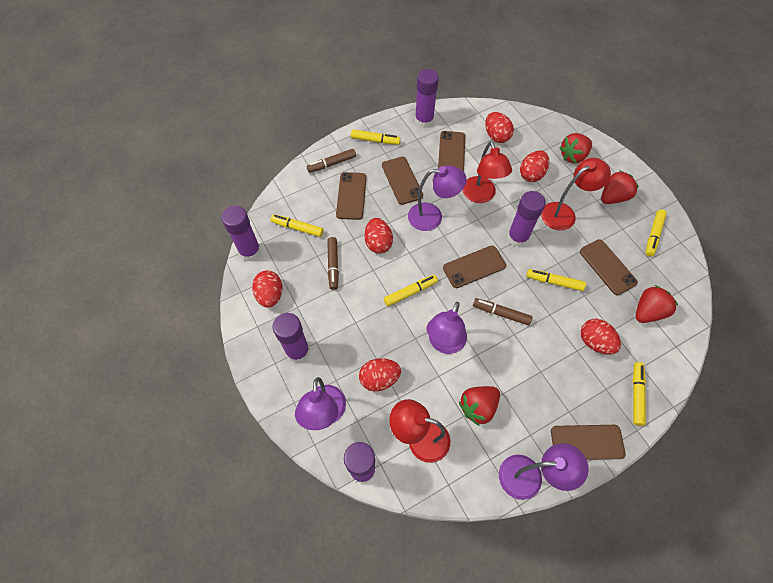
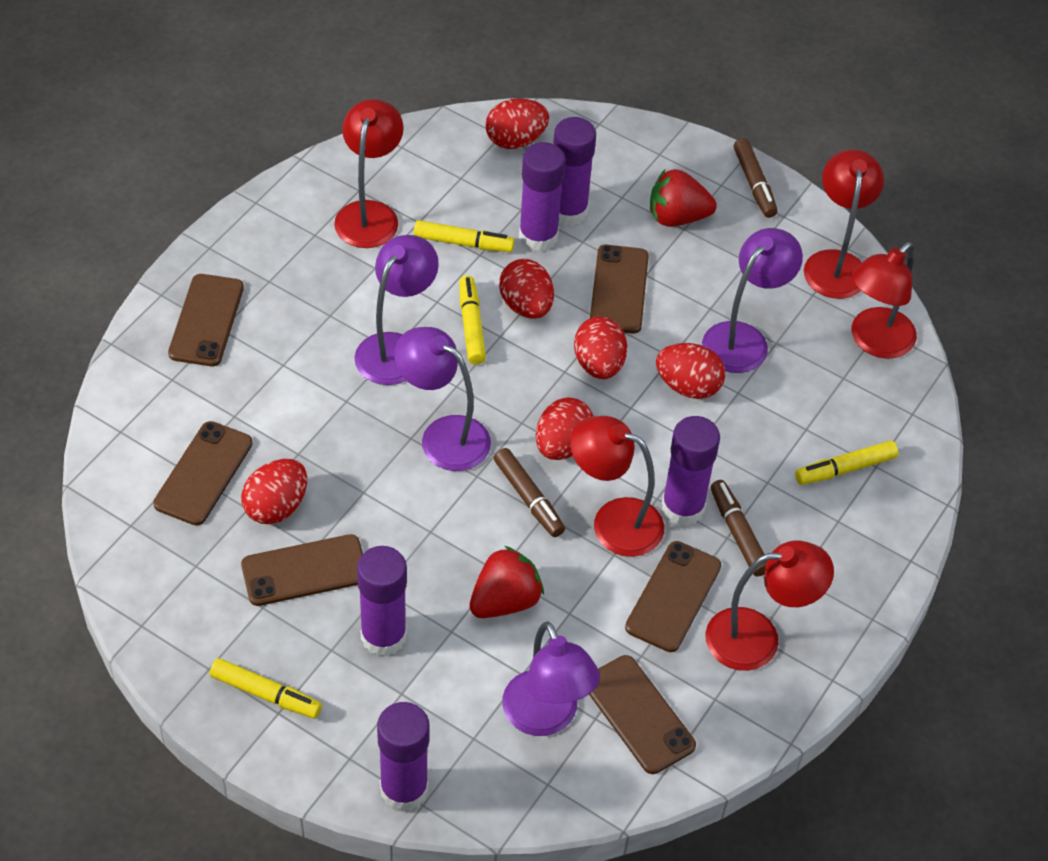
red lamp: [389,399,450,463] [463,141,512,203] [541,158,611,230] = 3 -> [334,99,404,248] [570,416,664,557] [705,540,834,671] [804,149,884,299] [851,242,917,359] = 5
red strawberry: [459,386,500,426] [559,133,592,164] [601,170,639,204] [636,285,678,323] = 4 -> [469,546,544,618] [650,169,717,227] = 2
yellow marker: [271,214,324,237] [351,129,401,145] [384,275,438,306] [526,269,586,291] [633,362,646,426] [646,209,667,256] = 6 -> [210,658,322,719] [414,220,515,252] [459,275,486,365] [795,440,898,485] = 4

